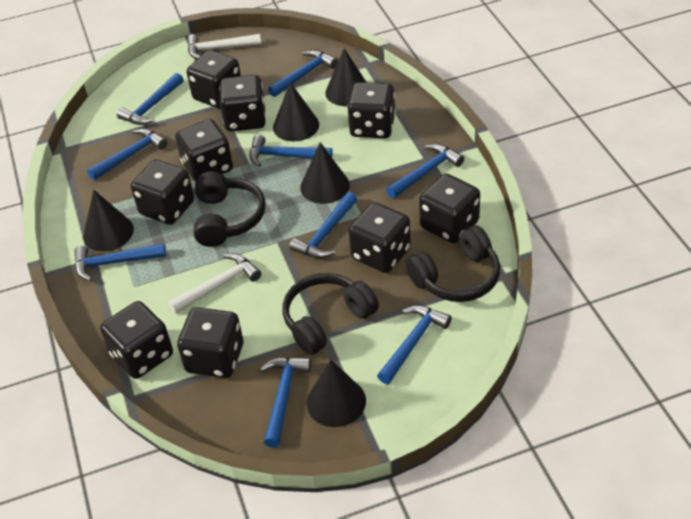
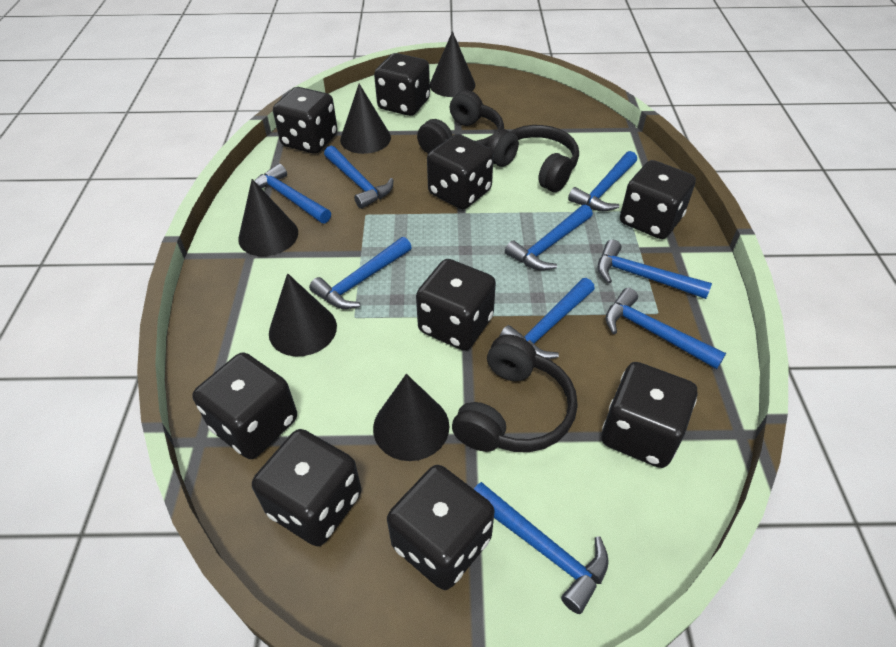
white hammer: [168,253,261,314] [187,34,262,59] = 2 -> none = 0

